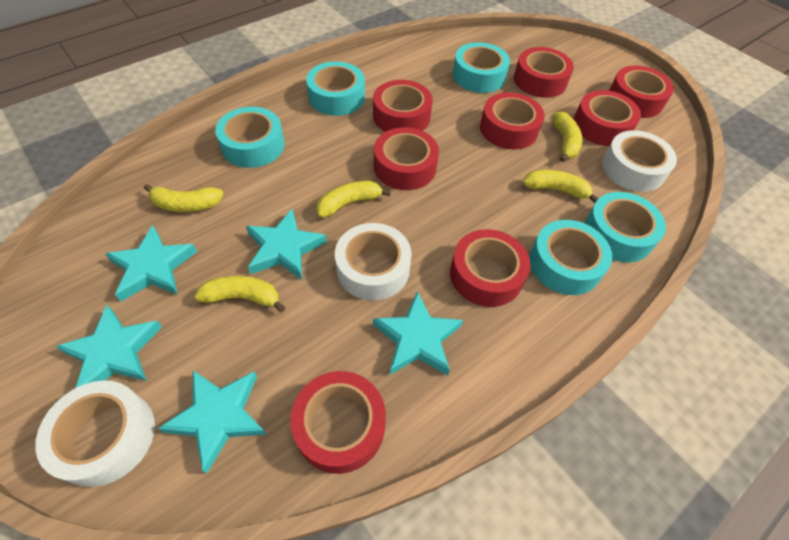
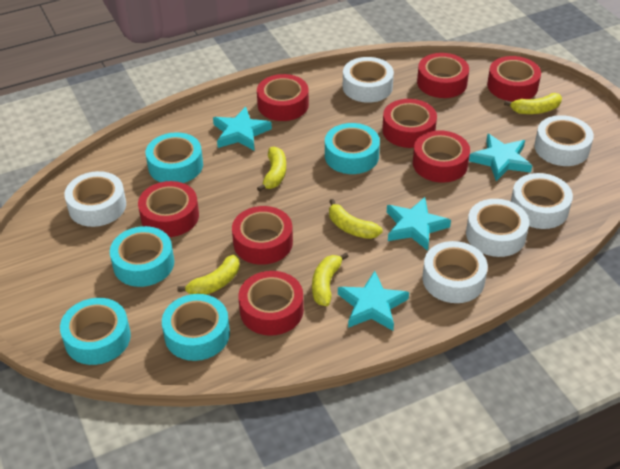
turquoise star: [55,305,162,388] [105,225,197,301] [157,370,267,473] [246,209,327,280] [373,291,463,375] = 5 -> [213,107,272,151] [338,271,409,331] [387,197,451,251] [469,134,532,181] = 4
white tape: [35,380,155,487] [335,223,412,301] [602,130,677,192] = 3 -> [64,171,126,227] [343,57,394,103] [423,241,488,303] [466,199,529,257] [511,173,573,229] [534,115,594,166] = 6

